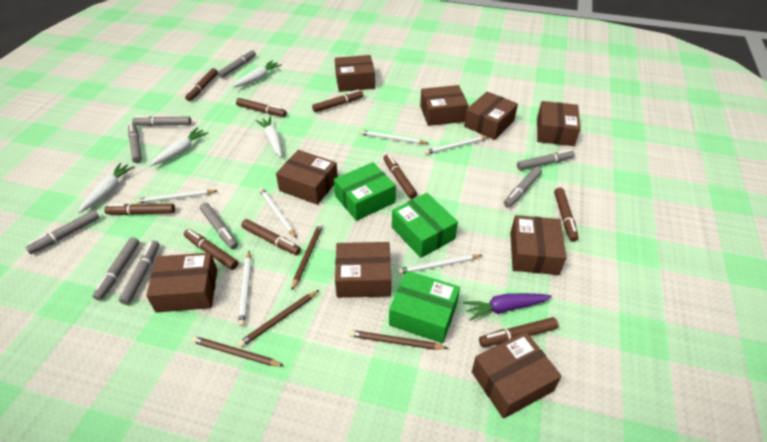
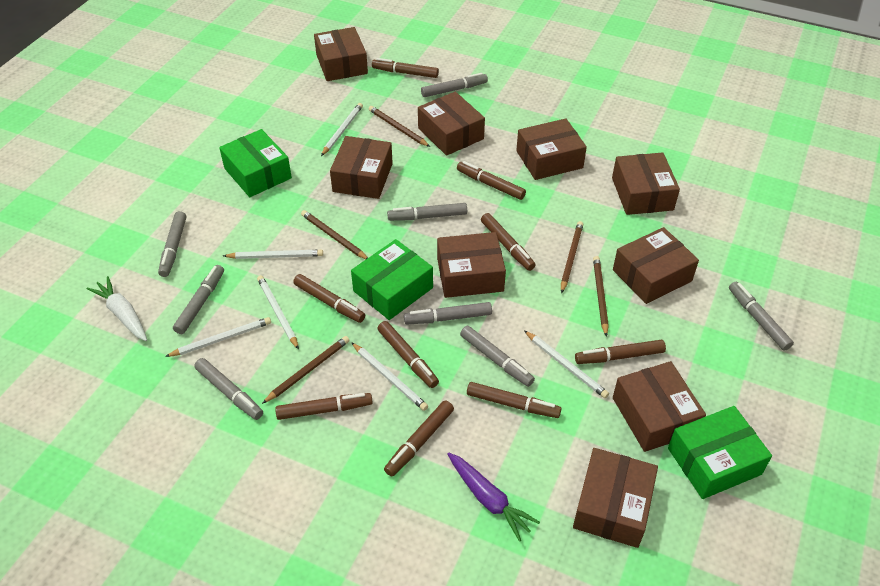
brown pencil: [192,336,284,366] [238,290,319,347] [291,223,323,291] [349,330,448,350] = 4 -> [262,336,350,404] [301,210,368,259] [369,106,430,147] [561,221,584,293] [593,256,609,337] = 5
grey marker: [25,210,100,254] [92,237,140,300] [119,241,160,305] [128,123,142,163] [132,116,191,126] [200,203,238,249] [218,50,256,78] [504,167,542,207] [517,149,575,170] = 9 -> [158,211,187,277] [173,265,224,334] [194,358,263,420] [387,203,467,221] [404,302,492,324] [421,73,488,97] [460,326,535,387] [729,282,794,351] = 8
white carrot: [78,163,135,213] [149,127,209,166] [233,60,282,88] [255,116,282,157] = 4 -> [86,276,147,341] = 1

